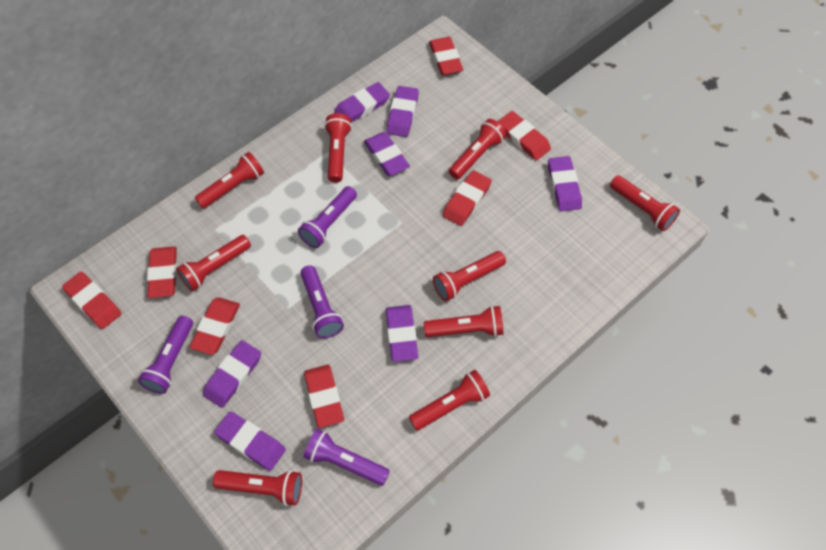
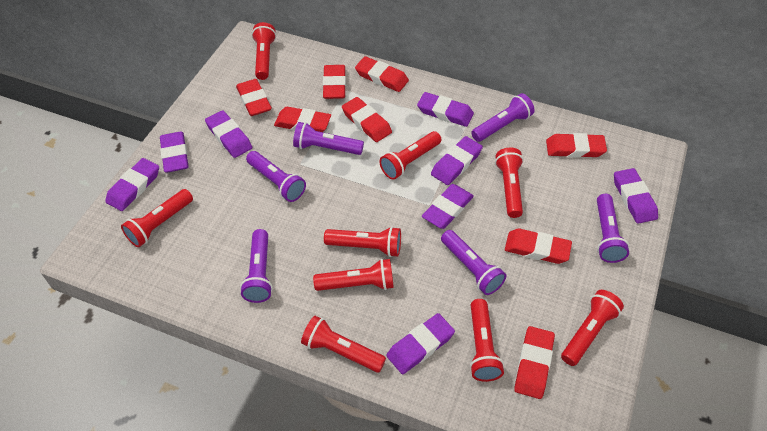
purple eraser: [203,340,261,408] [214,411,286,471] [334,82,390,123] [364,132,410,176] [386,86,419,137] [386,305,418,362] [548,156,582,211] = 7 -> [105,158,159,211] [160,131,189,173] [205,110,252,158] [386,313,455,374] [417,92,474,127] [422,184,474,229] [431,136,483,185] [614,168,658,224] = 8
purple flashlight: [138,316,193,394] [298,186,357,248] [301,265,344,338] [303,429,390,486] = 4 -> [240,229,273,303] [246,151,306,202] [293,122,364,155] [441,230,506,295] [471,93,535,142] [597,194,629,263] = 6
red eraser: [62,271,122,329] [147,246,177,298] [189,297,240,355] [304,365,344,428] [429,37,463,75] [442,170,492,226] [498,111,551,161] = 7 -> [236,79,272,116] [274,107,331,132] [323,65,346,99] [342,97,392,142] [355,56,409,92] [505,228,572,264] [514,326,555,399] [546,133,607,158] = 8

